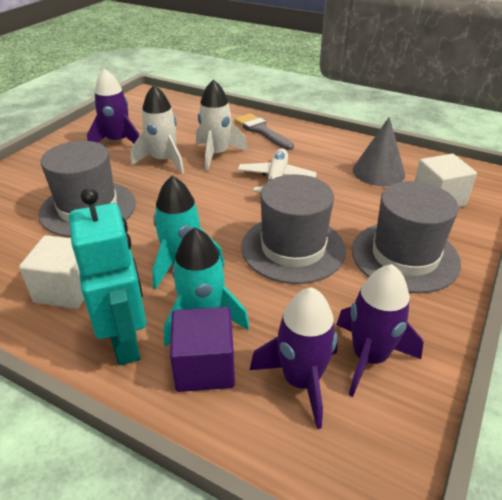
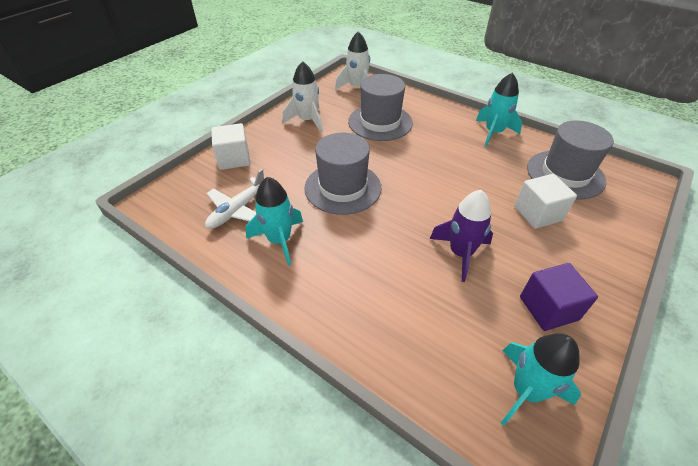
grey brush: [234,113,294,150] = 1 -> none = 0
grey cone: [353,117,405,186] = 1 -> none = 0
purple rocket: [87,69,140,143] [250,287,338,429] [336,264,424,397] = 3 -> [430,190,493,282] = 1
turquoise robot: [69,188,146,365] = 1 -> none = 0
turquoise rocket: [152,176,225,289] [164,227,249,347] = 2 -> [245,177,303,266] [476,72,522,147] [501,333,581,425] = 3

